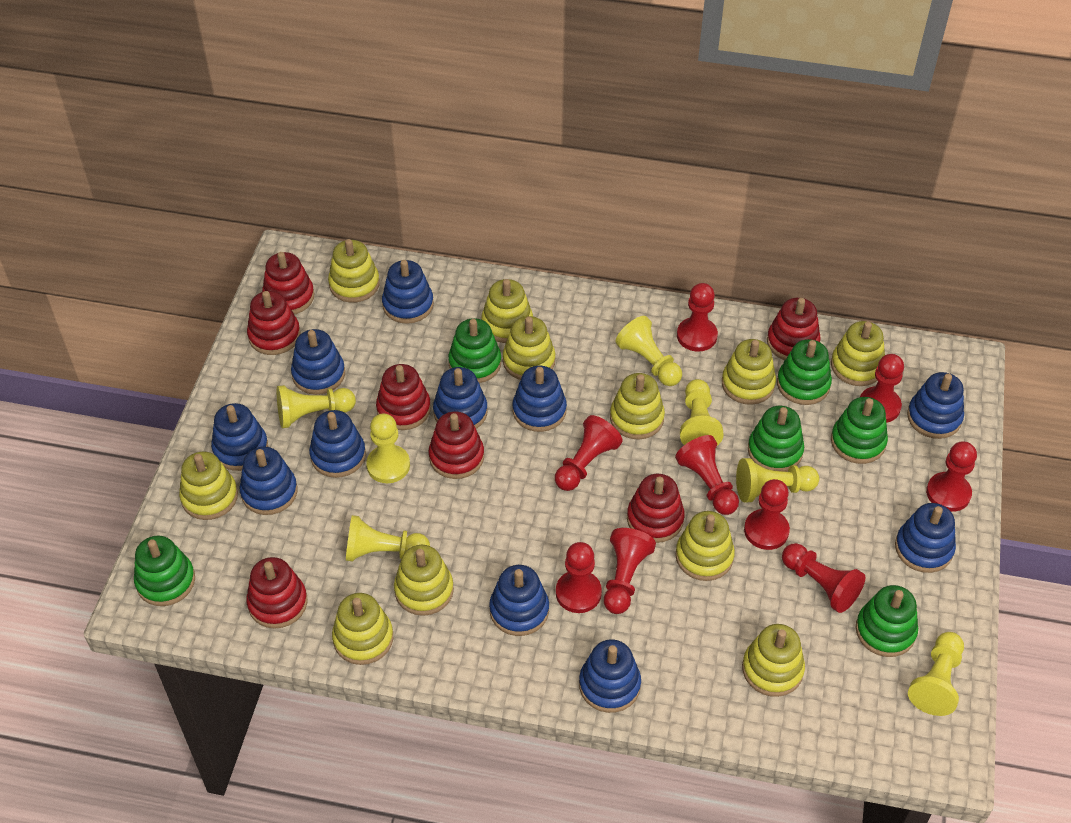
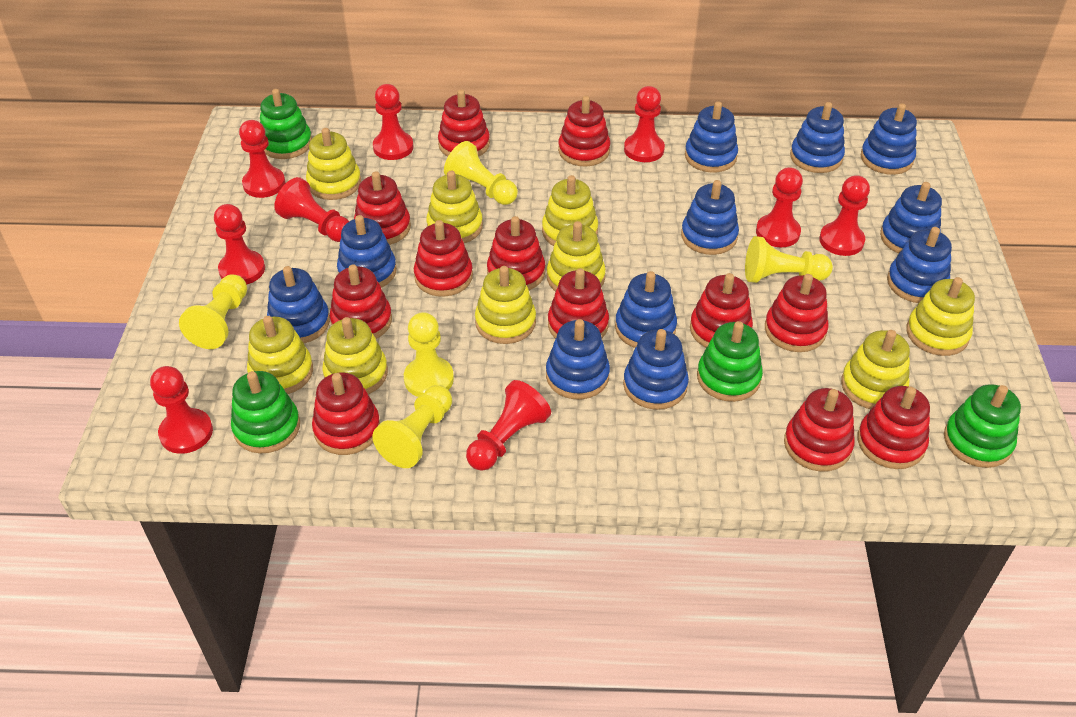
green stacking toy: [134,536,195,606] [448,318,501,383] [748,406,804,472] [777,339,832,405] [831,397,888,464] [856,585,918,657] = 6 -> [231,371,300,453] [260,89,312,159] [697,321,763,402] [944,384,1021,468] = 4
red stacking toy: [246,557,307,629] [247,291,300,355] [262,252,314,315] [376,364,431,430] [428,412,484,479] [627,474,685,543] [767,298,820,360] = 7 -> [312,372,380,455] [330,264,392,339] [354,171,411,245] [414,220,473,297] [438,89,490,157] [487,216,545,290] [548,268,609,339] [558,96,610,166] [690,273,753,348] [765,274,828,352] [784,388,855,472] [857,386,930,469] = 12
yellow pawn: [277,385,356,428] [346,515,430,561] [366,414,410,483] [616,316,682,386] [680,379,724,446] [736,458,819,502] [908,632,964,716] = 7 -> [179,275,247,349] [372,385,452,468] [404,312,454,397] [444,141,518,205] [745,236,833,283] = 5
yellow stacking toy: [179,451,238,520] [328,239,380,303] [332,593,393,665] [394,545,454,616] [481,279,533,343] [503,316,555,380] [610,373,665,439] [675,511,735,581] [722,339,776,405] [742,624,805,697] [831,321,885,386] = 11 -> [247,316,313,394] [306,128,361,200] [322,317,388,394] [426,171,483,243] [475,266,536,344] [542,175,598,246] [547,221,606,291] [841,330,910,409] [906,277,975,356] = 9

